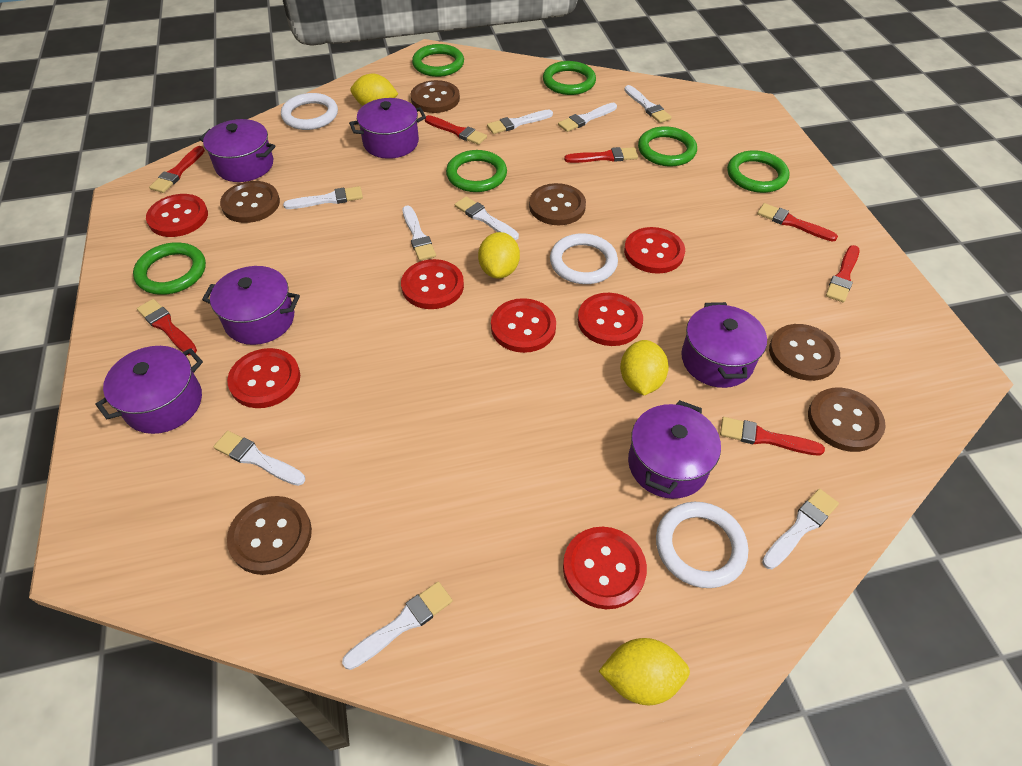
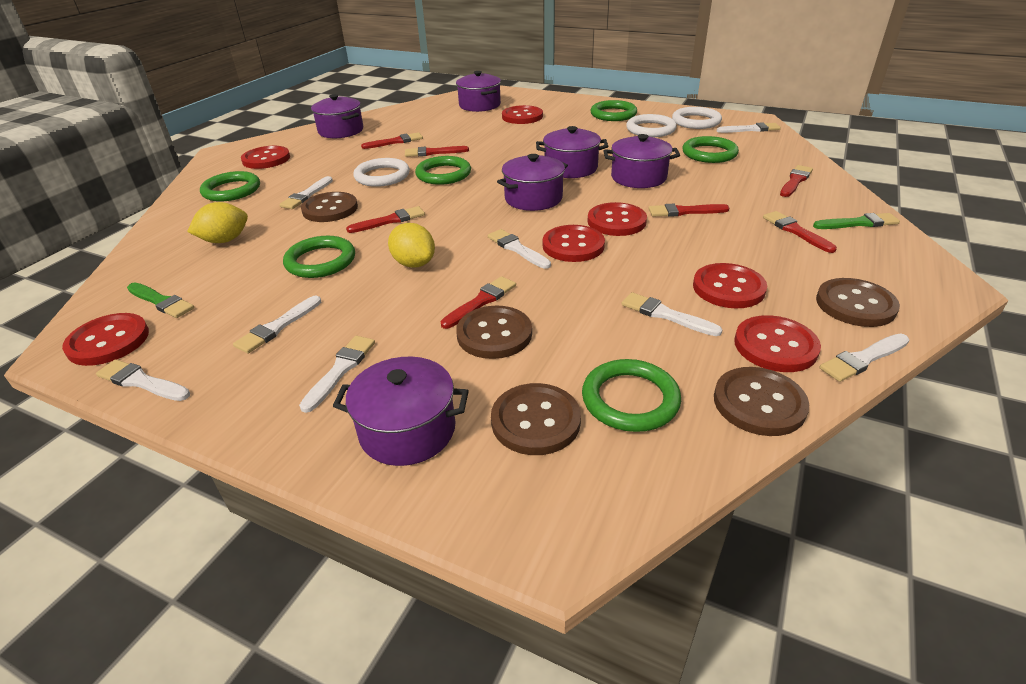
brown button: [220,181,280,223] [227,496,312,575] [410,80,460,113] [529,183,586,225] [769,324,840,381] [808,388,886,452] = 6 -> [301,192,358,222] [456,305,532,359] [491,383,581,455] [714,367,809,436] [816,278,900,327] = 5
green brush: none = 0 -> [127,282,194,318] [813,213,900,229] = 2
white brush: [213,431,305,486] [283,186,363,209] [342,582,452,670] [403,205,436,261] [455,196,519,240] [487,110,553,134] [558,103,617,132] [624,85,672,123] [762,489,839,569] = 9 -> [96,359,190,401] [233,296,321,354] [279,176,333,209] [299,336,375,413] [488,229,551,269] [622,292,722,336] [717,122,781,133] [820,334,909,382] = 8
yellow lemon: [351,74,398,106] [478,232,520,279] [599,638,690,705] [620,340,669,395] = 4 -> [187,202,248,243] [388,223,435,267] = 2

